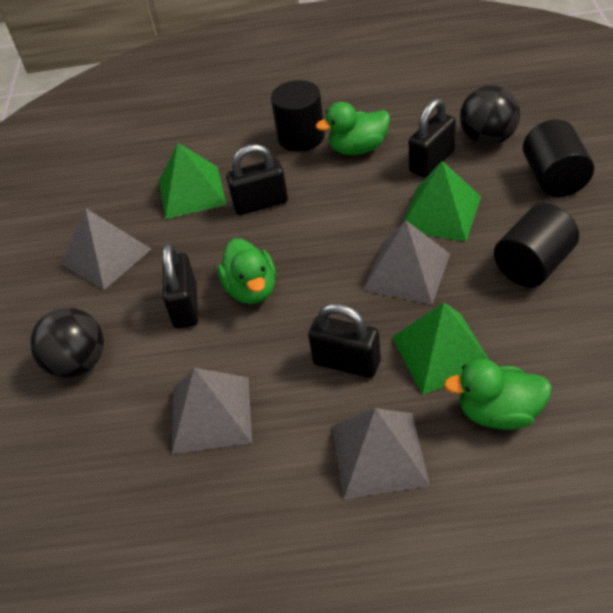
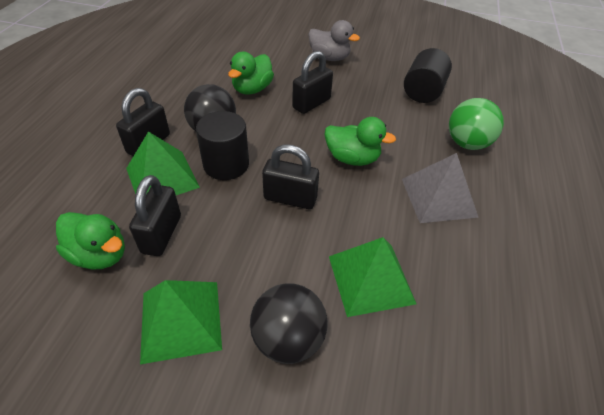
black cylinder: [271,80,325,152] [494,203,579,287] [523,119,594,197] = 3 -> [196,111,249,180] [404,48,452,103] = 2
green ball: none = 0 -> [449,98,504,150] = 1
grey duck: none = 0 -> [308,20,360,61] = 1
grey pyramid: [61,208,151,290] [172,368,252,454] [332,408,430,499] [363,221,450,304] = 4 -> [402,153,479,223] = 1

